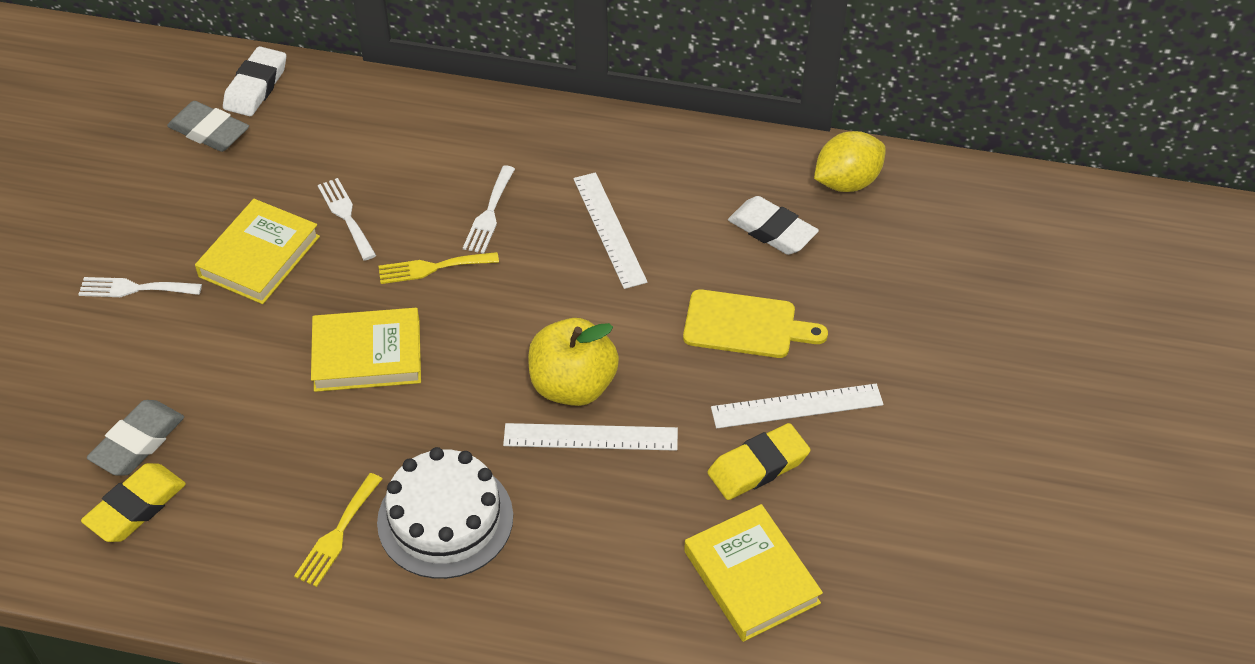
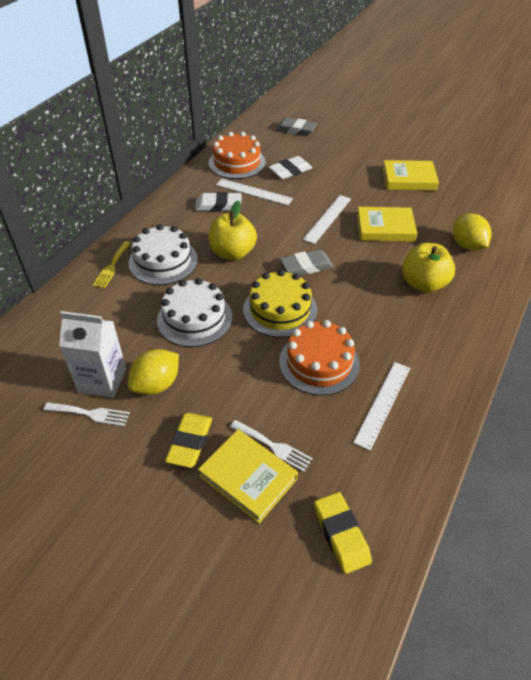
orange cake: none = 0 -> [209,132,266,179] [279,320,360,396] = 2
white cake: [377,447,513,579] = 1 -> [129,224,198,285] [157,278,232,347] = 2
white carton: none = 0 -> [59,311,126,398] = 1
white fork: [78,277,202,297] [318,178,376,261] [463,166,515,254] = 3 -> [43,402,130,426] [230,420,313,472] = 2
yellow apple: [528,318,619,406] = 1 -> [209,200,257,260] [402,243,455,293] = 2
yellow cake: none = 0 -> [243,270,317,338] = 1
yellow cutting board: [683,289,828,358] = 1 -> none = 0
yellow fork: [294,473,382,587] [379,252,499,284] = 2 -> [92,241,131,288] = 1
yellow lemon: [814,131,886,192] = 1 -> [128,349,179,395] [453,213,492,251] = 2

